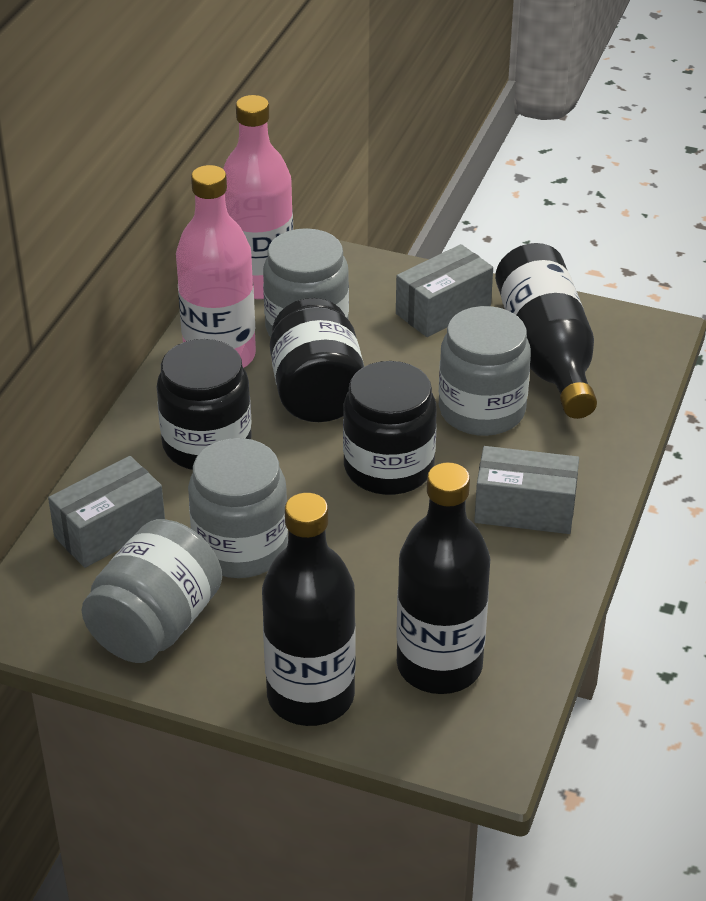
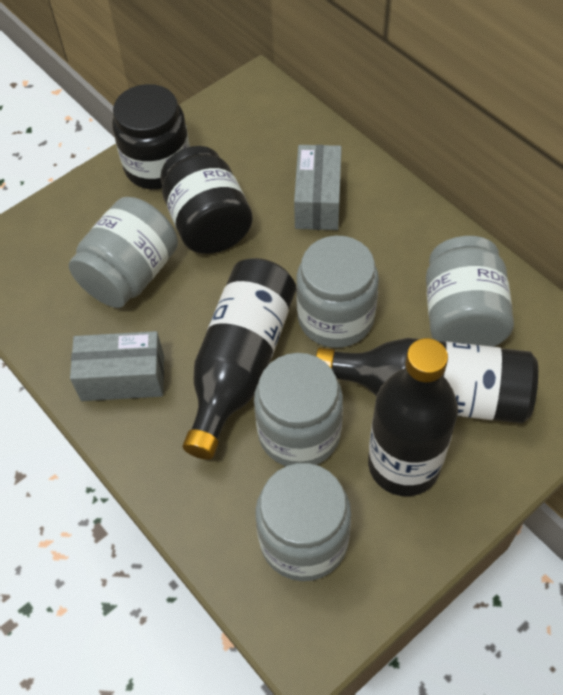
black jar: [157,339,252,470] [270,298,364,422] [343,361,437,495] = 3 -> [112,84,190,190] [160,146,253,254] = 2
grey box: [48,456,165,568] [396,244,493,337] [474,446,579,534] = 3 -> [70,331,164,401] [294,145,342,230] = 2
grey jar: [82,519,222,663] [188,438,288,578] [263,228,349,337] [439,306,531,436] = 4 -> [69,197,178,308] [254,353,343,466] [255,463,351,581] [296,236,379,348] [426,236,514,347] = 5
pink bottle: [176,165,256,368] [223,95,293,299] = 2 -> none = 0

